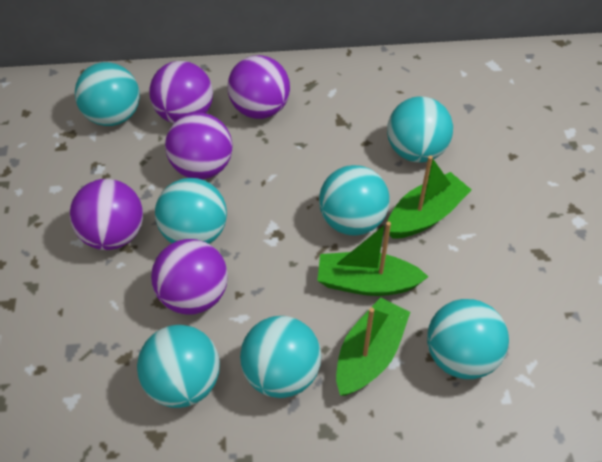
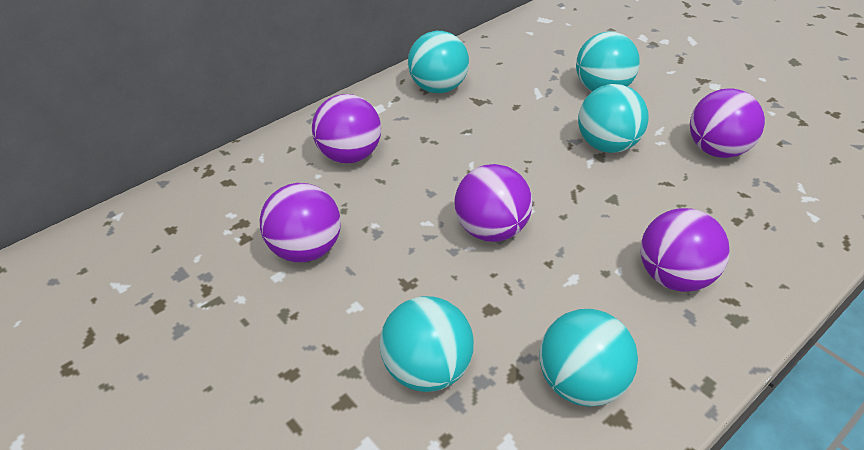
green boat: [317,222,428,296] [336,297,410,396] [388,156,472,239] = 3 -> none = 0
turquoise ball: [75,62,140,126] [137,325,220,408] [155,178,227,244] [240,316,321,398] [319,165,390,236] [387,96,453,163] [427,299,509,379] = 7 -> [380,296,474,392] [408,31,469,93] [540,309,638,406] [576,32,640,92] [578,84,649,153] = 5

